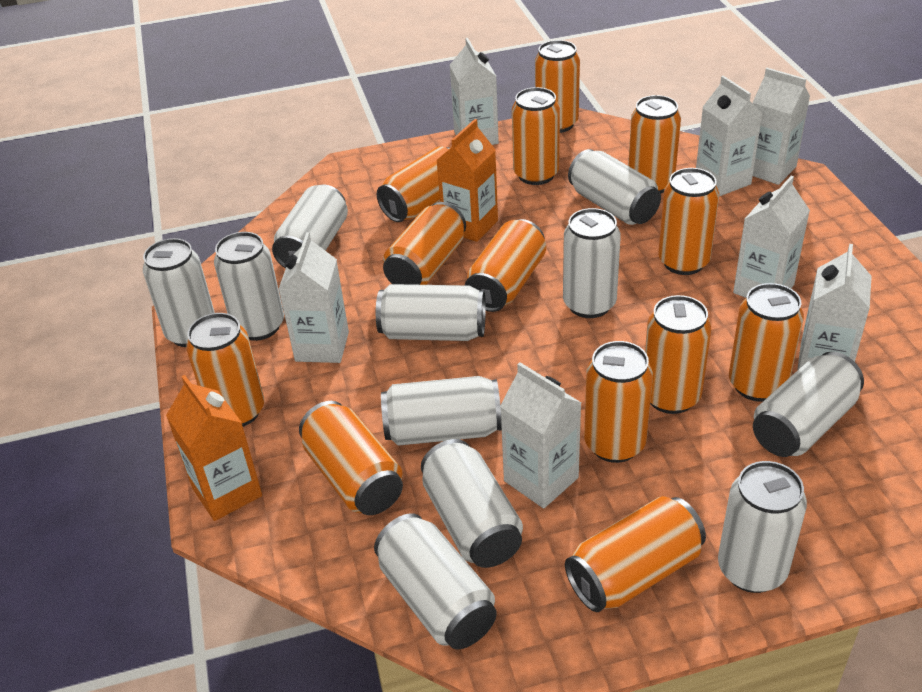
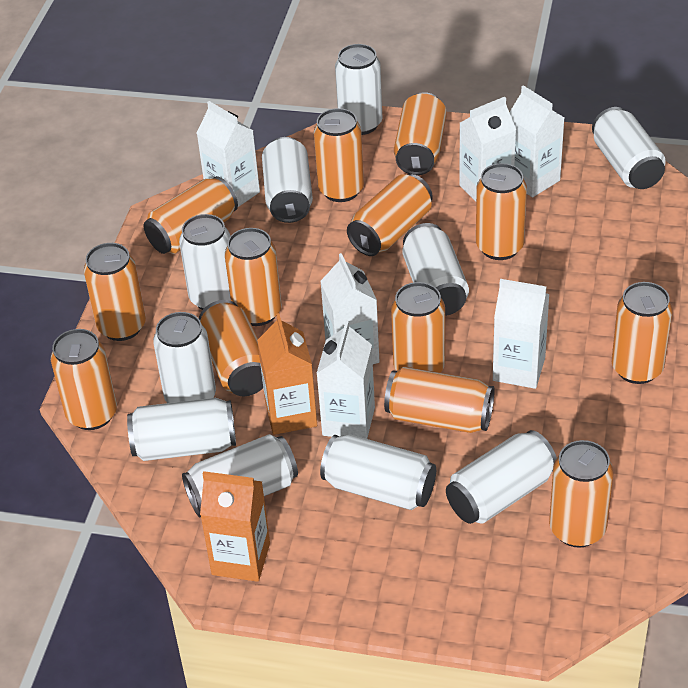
white can: [143,238,215,347] [214,232,284,341] [272,184,348,268] [374,513,497,650] [376,284,486,341] [381,376,502,446] [421,439,523,568] [563,208,621,318] [568,149,661,225] [718,461,807,593] [753,351,864,457] = 11 -> [127,398,236,461] [153,312,216,403] [179,214,231,310] [182,434,298,518] [262,137,313,223] [320,434,436,510] [335,44,382,135] [402,223,469,316] [446,430,557,524] [592,107,666,189] = 10
white carton: [279,232,349,363] [450,38,499,145] [500,362,582,508] [696,76,763,196] [733,176,810,298] [753,68,810,185] [797,244,872,370] = 7 -> [197,101,260,207] [316,320,375,439] [320,253,379,364] [459,97,516,201] [493,279,549,389] [509,85,564,197] = 6

